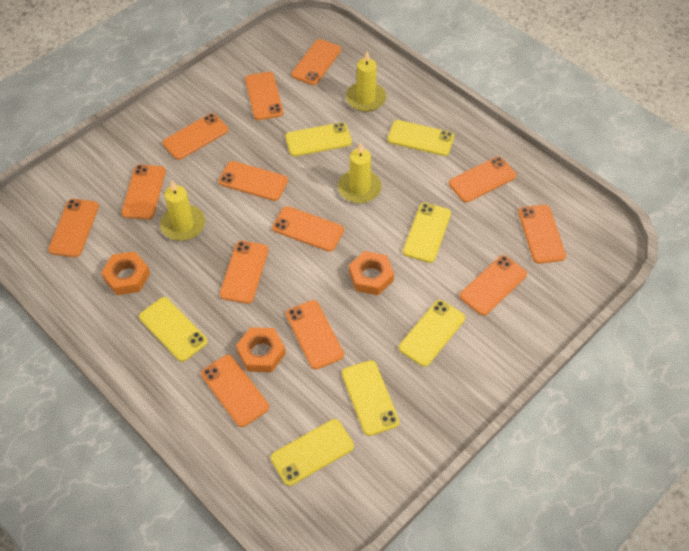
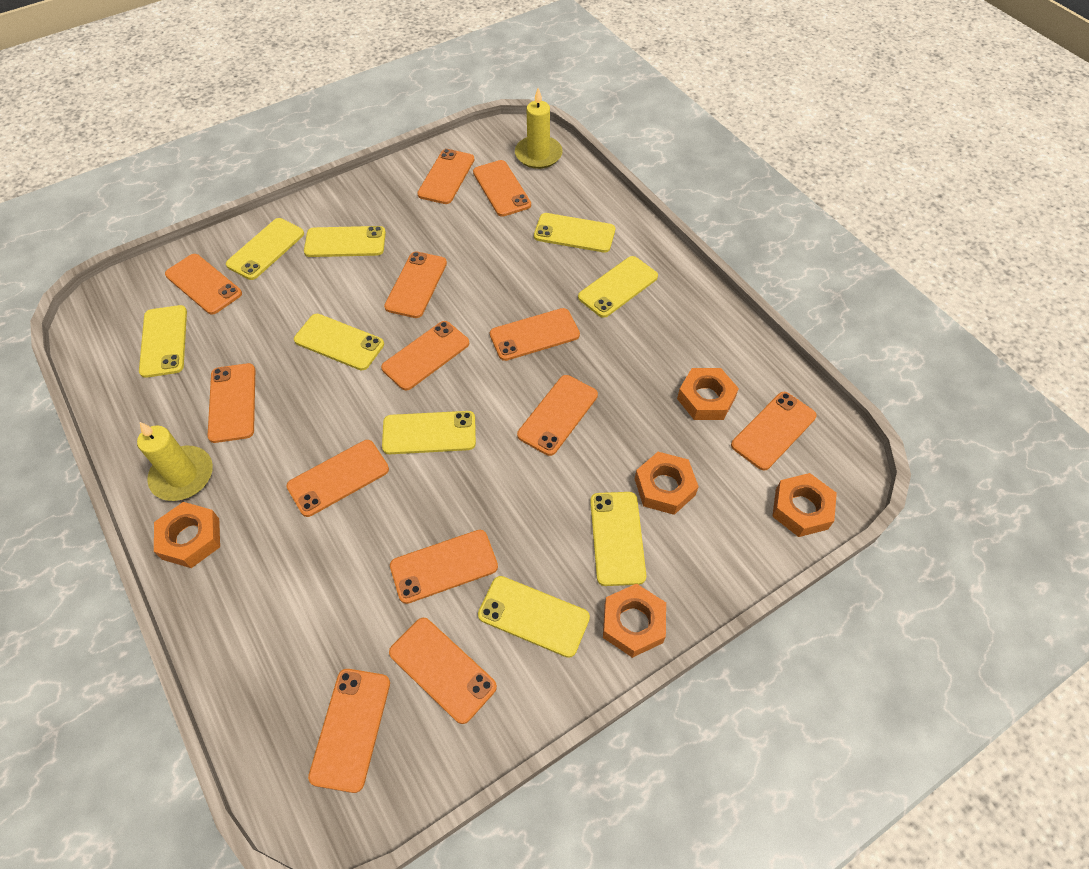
orange nut: [101,251,150,295] [236,327,286,372] [349,251,394,295] = 3 -> [154,502,220,568] [603,583,666,658] [635,452,699,515] [677,368,739,420] [772,473,837,537] = 5
yellow candle: [160,181,205,241] [338,143,382,203] [346,51,386,112] = 3 -> [137,422,213,501] [515,88,563,169] = 2
yellow phone: [139,297,208,362] [271,419,354,486] [285,122,352,156] [342,360,399,436] [387,120,454,156] [399,300,465,367] [403,203,451,263] = 7 -> [139,305,187,378] [226,218,304,280] [294,314,384,371] [304,226,386,257] [382,411,476,454] [478,576,590,658] [534,213,615,253] [578,256,658,318] [590,492,646,586] = 9

